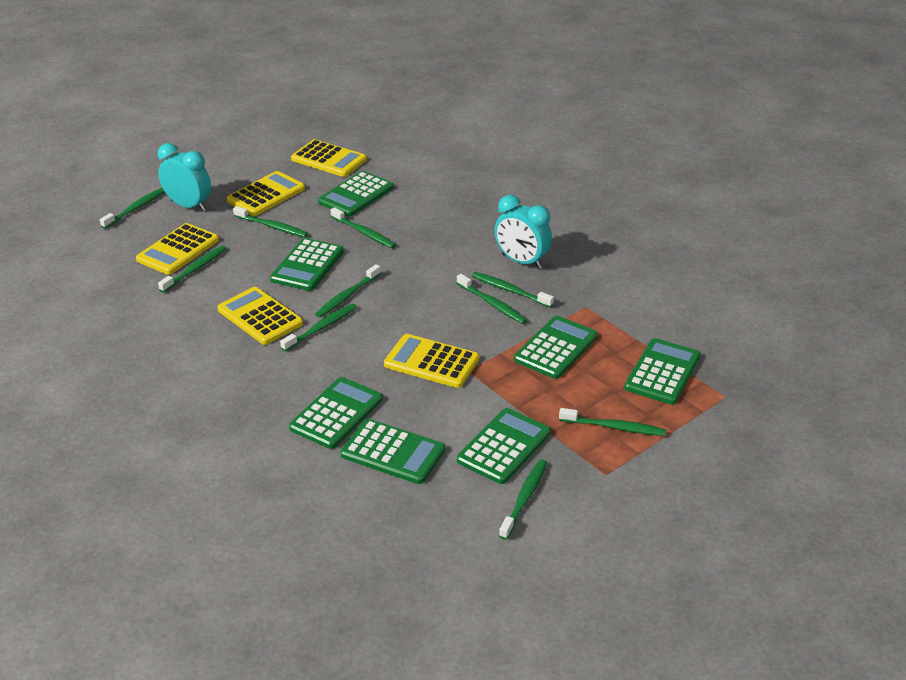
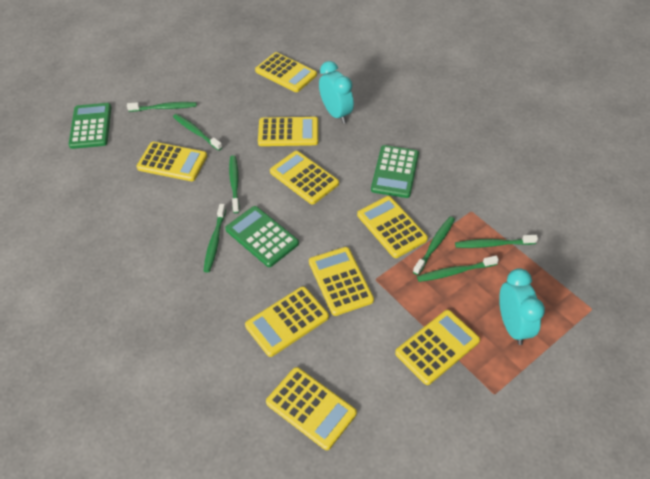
green calculator: [270,238,344,291] [289,377,383,449] [318,171,394,216] [340,419,446,484] [457,408,551,484] [514,316,598,379] [624,338,701,405] = 7 -> [69,103,111,149] [225,206,299,267] [371,145,419,198] = 3
green toothbrush: [100,188,165,229] [158,245,227,293] [233,206,308,237] [280,304,357,351] [315,264,381,317] [331,207,396,248] [457,274,527,324] [472,272,554,307] [499,459,547,540] [559,408,666,436] = 10 -> [127,102,197,112] [173,114,222,151] [204,204,226,272] [229,155,240,213] [413,217,455,275] [417,256,499,282] [455,235,538,248] = 7
yellow calculator: [136,223,219,275] [217,287,303,345] [226,171,305,216] [291,139,367,177] [384,334,479,388] = 5 -> [137,142,207,181] [245,286,329,357] [255,52,317,92] [258,117,318,146] [266,367,357,450] [270,151,339,205] [309,247,374,316] [357,196,428,258] [395,310,480,385] = 9

